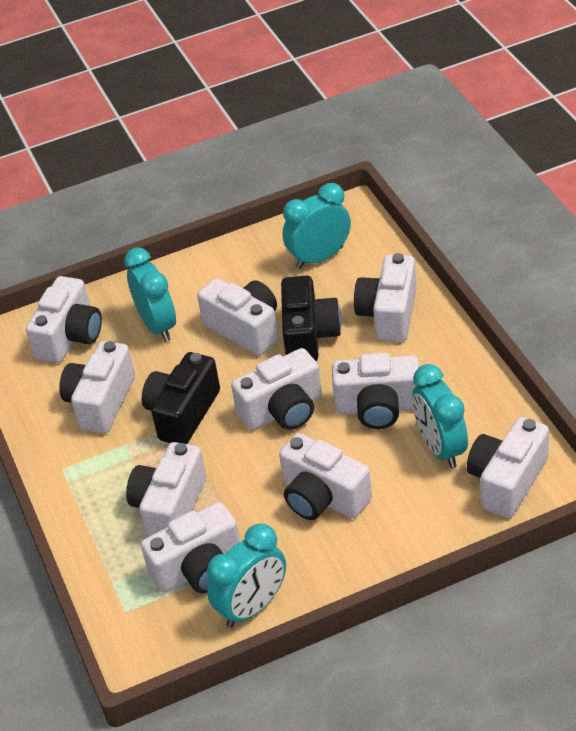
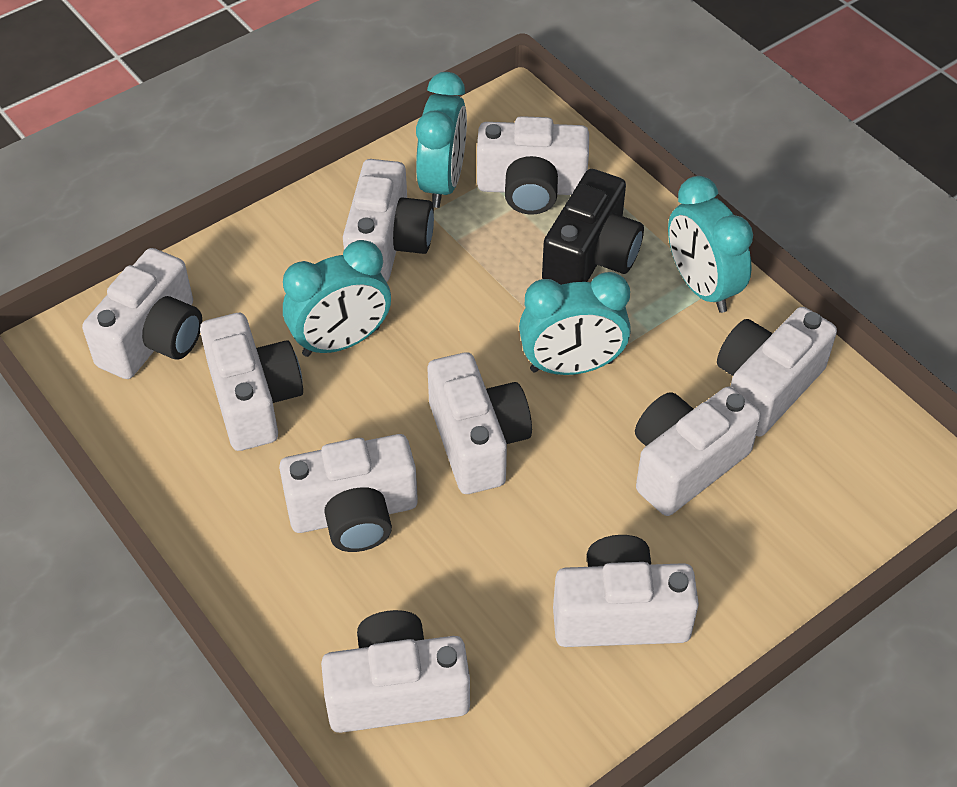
black camera: [142,352,220,444] [281,276,341,361] = 2 -> [542,169,644,285] = 1

